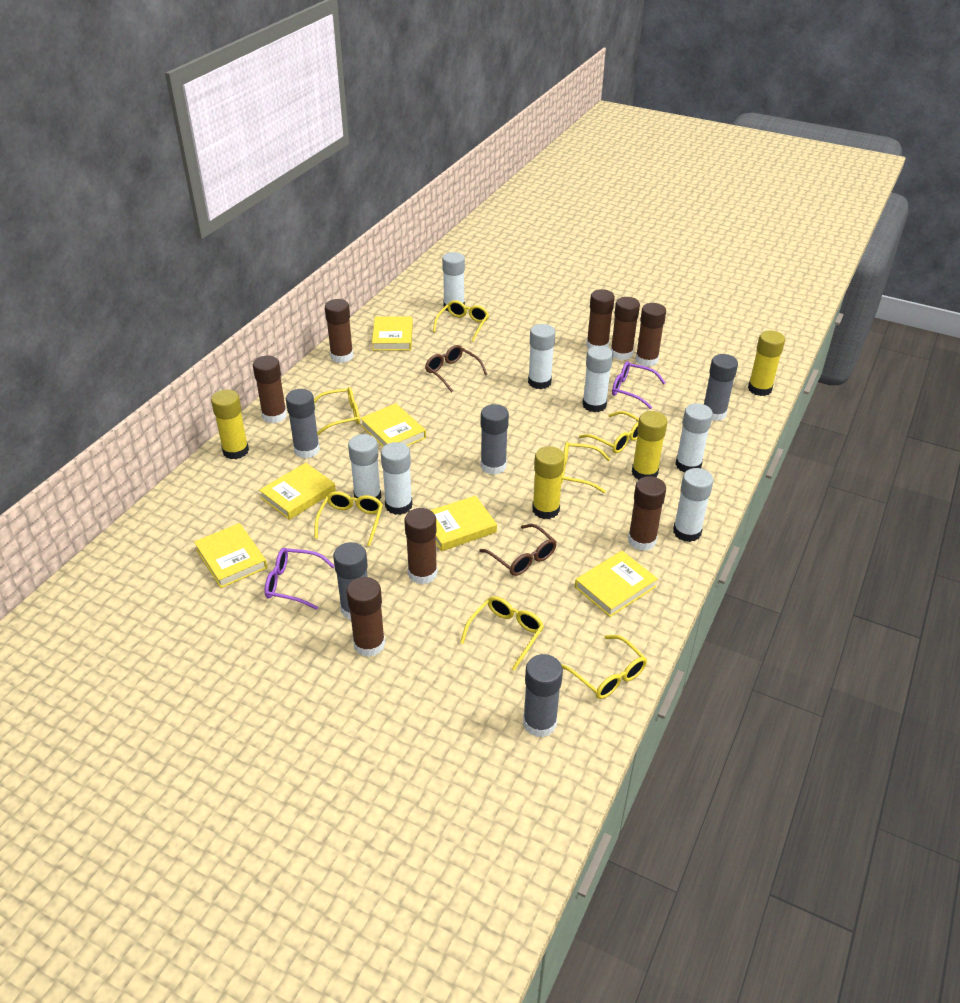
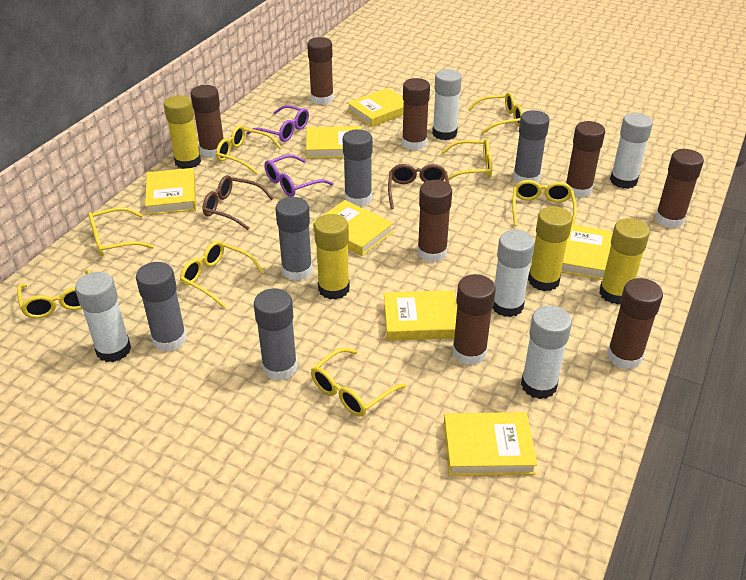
white glue stick: [348,434,381,500] [381,442,412,515] [442,252,465,312] [528,324,555,389] [582,346,613,412] [673,468,714,542] [675,403,713,473] = 7 -> [75,272,131,362] [432,69,462,140] [493,230,535,317] [521,306,572,399] [610,113,653,189] = 5
yellow book: [194,523,267,588] [259,463,336,520] [360,403,426,447] [372,316,413,351] [431,495,497,551] [575,551,658,617] = 6 -> [145,168,196,215] [306,126,361,159] [313,200,393,256] [347,88,404,127] [384,290,457,341] [444,412,538,476] [561,224,612,280] = 7
yellow glasses: [314,387,360,435] [315,491,383,546] [433,300,489,342] [460,596,544,671] [561,442,610,493] [561,635,647,699] [579,411,639,453] = 7 -> [17,270,91,318] [88,207,154,256] [180,241,264,308] [216,125,282,174] [311,348,406,417] [441,139,493,182] [467,92,523,134] [512,180,577,226] = 8

